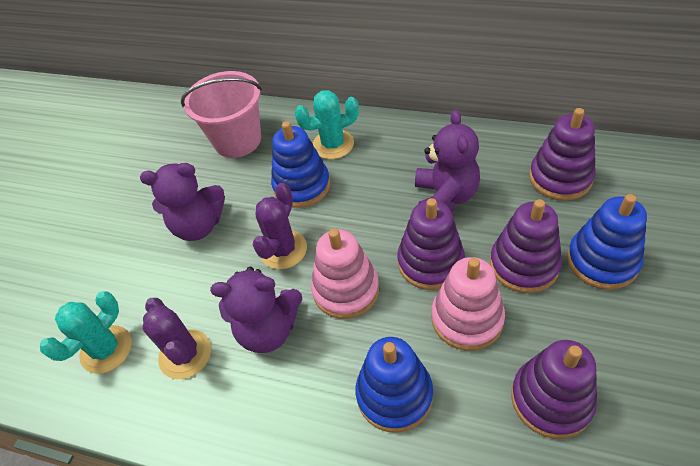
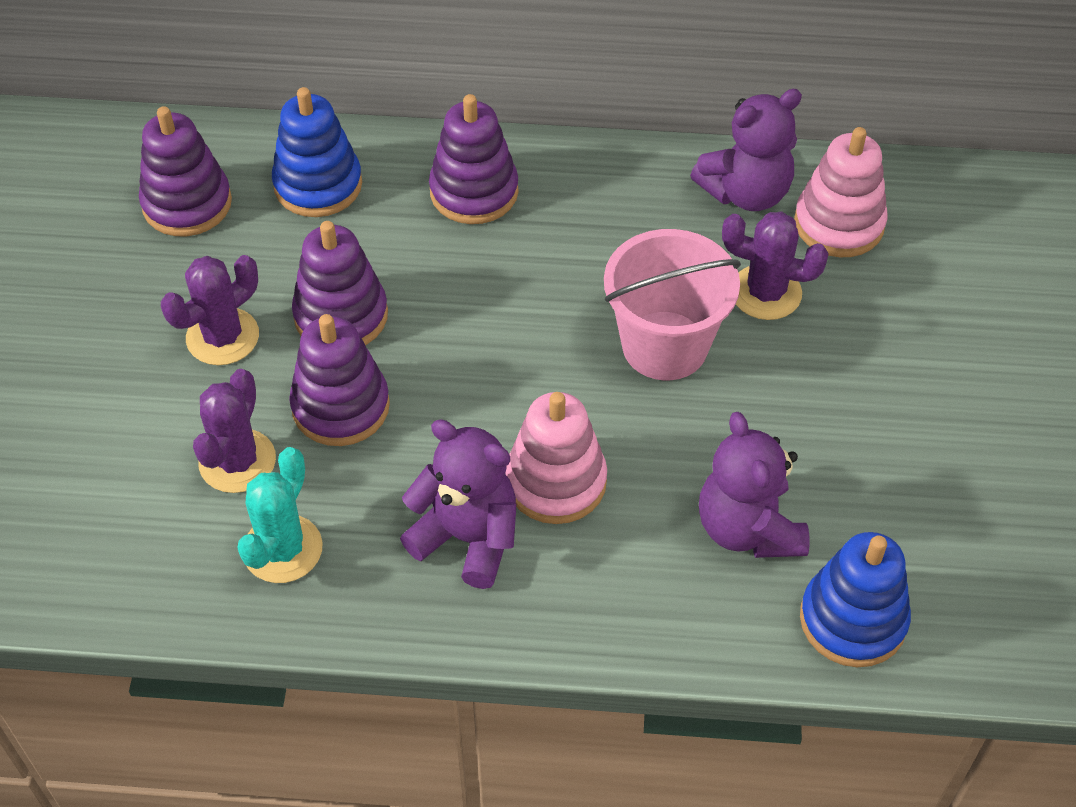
blue stacking toy: [271,121,330,208] [356,337,433,433] [567,194,647,290] = 3 -> [272,87,362,217] [800,532,911,667] = 2
purple cactus: [142,298,211,379] [253,183,307,269] = 2 -> [161,255,259,365] [193,369,276,493] [722,211,829,320] = 3
turquoise cactus: [40,292,132,374] [294,90,359,159] = 2 -> [237,447,323,583] = 1

